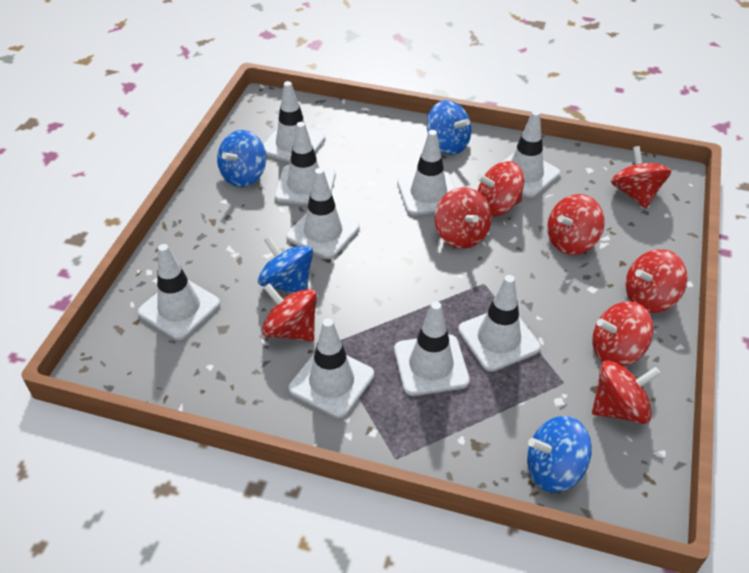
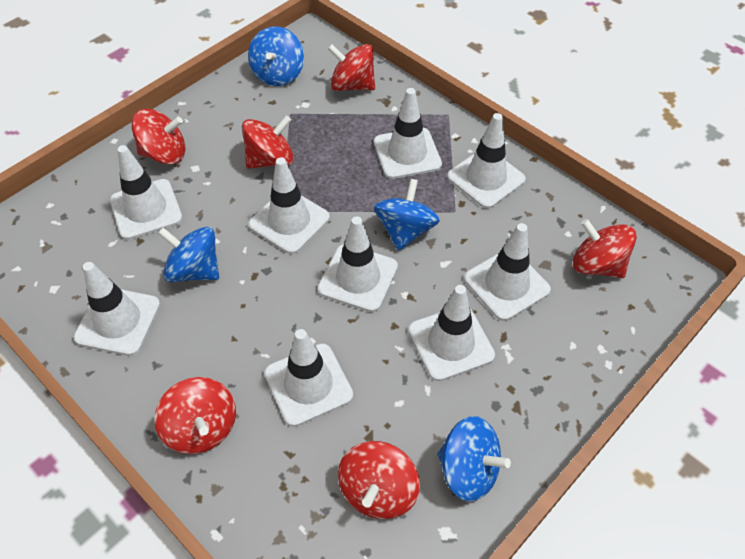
red spinning top: [262,283,317,342] [435,187,492,249] [477,161,524,216] [547,194,605,255] [592,301,654,367] [592,361,661,424] [611,146,671,209] [626,249,688,313] = 8 -> [132,109,185,165] [154,377,236,454] [242,116,294,168] [327,44,375,91] [338,441,420,519] [573,219,637,278] = 6

